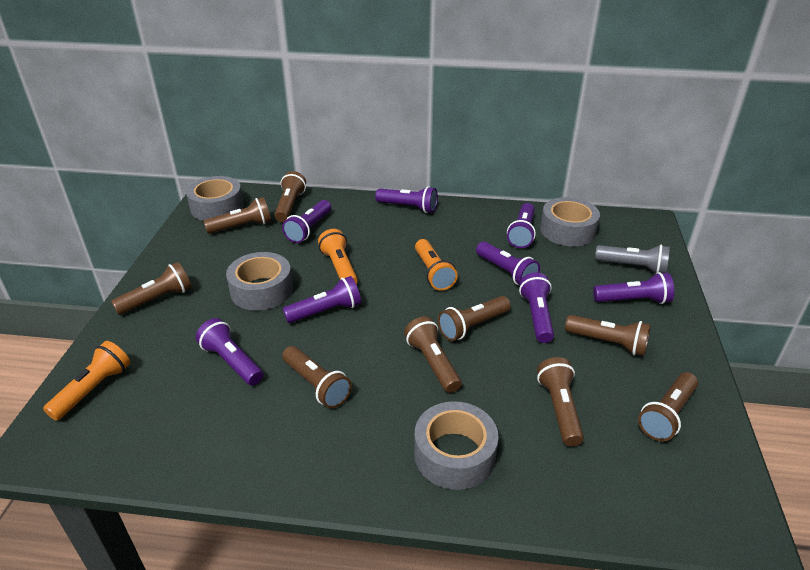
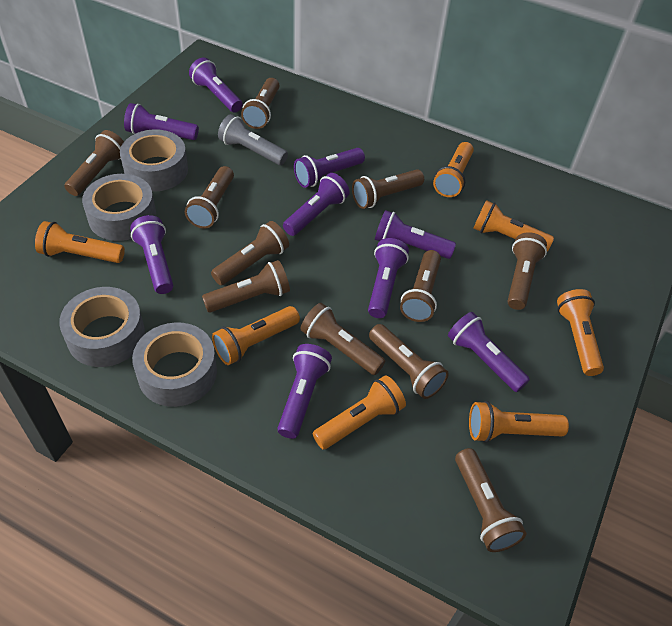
brown flashlight: [111,262,191,315] [204,197,271,234] [274,171,306,222] [282,346,352,408] [404,316,462,393] [438,296,511,341] [537,357,584,446] [565,315,651,356] [638,372,698,441] = 9 -> [64,130,124,196] [185,166,234,229] [202,260,290,313] [211,221,289,285] [241,78,279,129] [300,303,385,375] [352,169,424,209] [369,324,449,399] [400,250,441,322] [455,448,527,552] [507,232,547,310] = 11
orange flashlight: [43,341,130,421] [318,229,358,284] [415,239,458,291] = 3 -> [35,221,125,263] [212,306,300,365] [313,375,406,450] [433,142,474,197] [469,401,569,443] [473,200,554,252] [557,289,604,376] = 7
purple flashlight: [196,318,263,385] [282,200,331,243] [283,276,361,323] [375,186,438,213] [476,242,540,285] [507,203,536,248] [519,272,554,343] [593,272,674,304] = 8 -> [124,103,199,140] [130,215,173,294] [189,58,243,113] [278,344,332,439] [283,173,350,236] [294,148,365,188] [368,238,409,318] [375,210,456,259] [448,312,530,392] = 9

